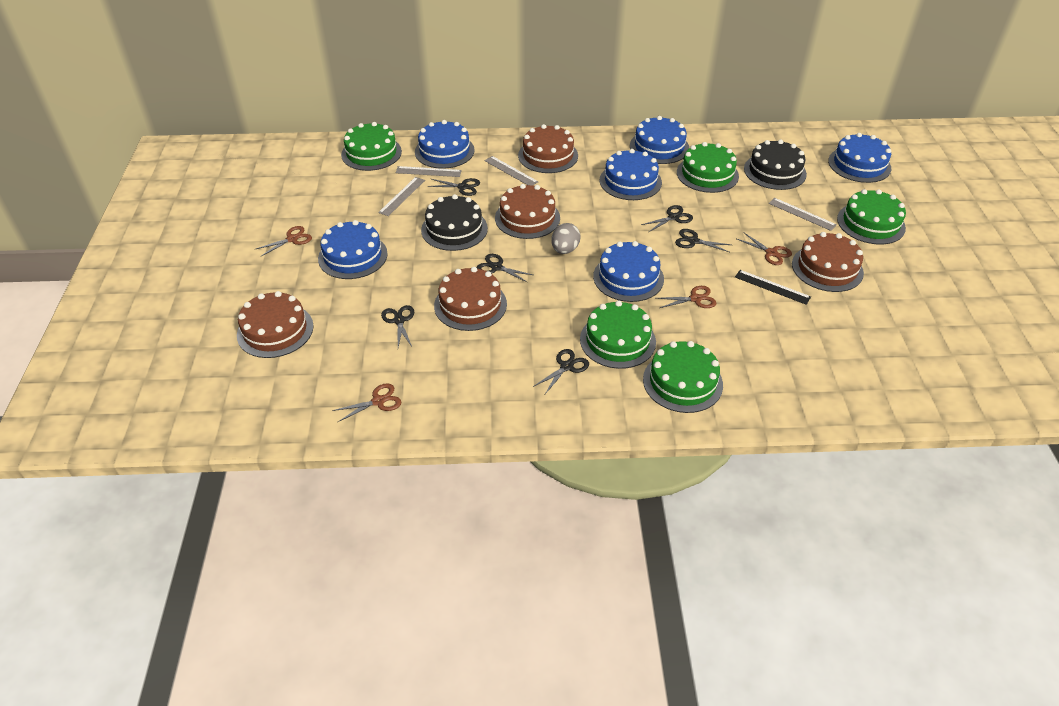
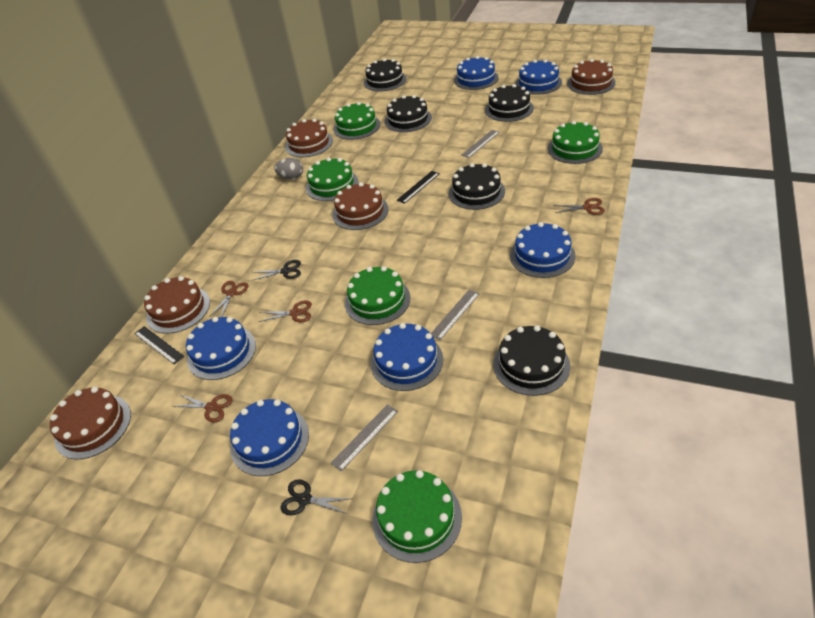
black cake: [421,194,488,251] [744,140,807,190] = 2 -> [364,58,406,91] [385,95,432,132] [449,163,505,210] [485,84,534,122] [493,325,570,396] = 5
black ruler: [735,270,811,305] = 1 -> [134,326,184,364] [397,171,440,204] = 2
black scissors: [381,305,414,347] [427,178,480,196] [477,254,533,283] [533,349,589,394] [641,205,693,232] [675,229,731,252] = 6 -> [251,260,301,281] [281,479,352,515] = 2
grey ruler: [378,177,425,216] [396,166,462,177] [484,156,538,186] [769,198,837,231] = 4 -> [331,404,398,471] [431,290,479,340] [461,130,500,158] = 3

